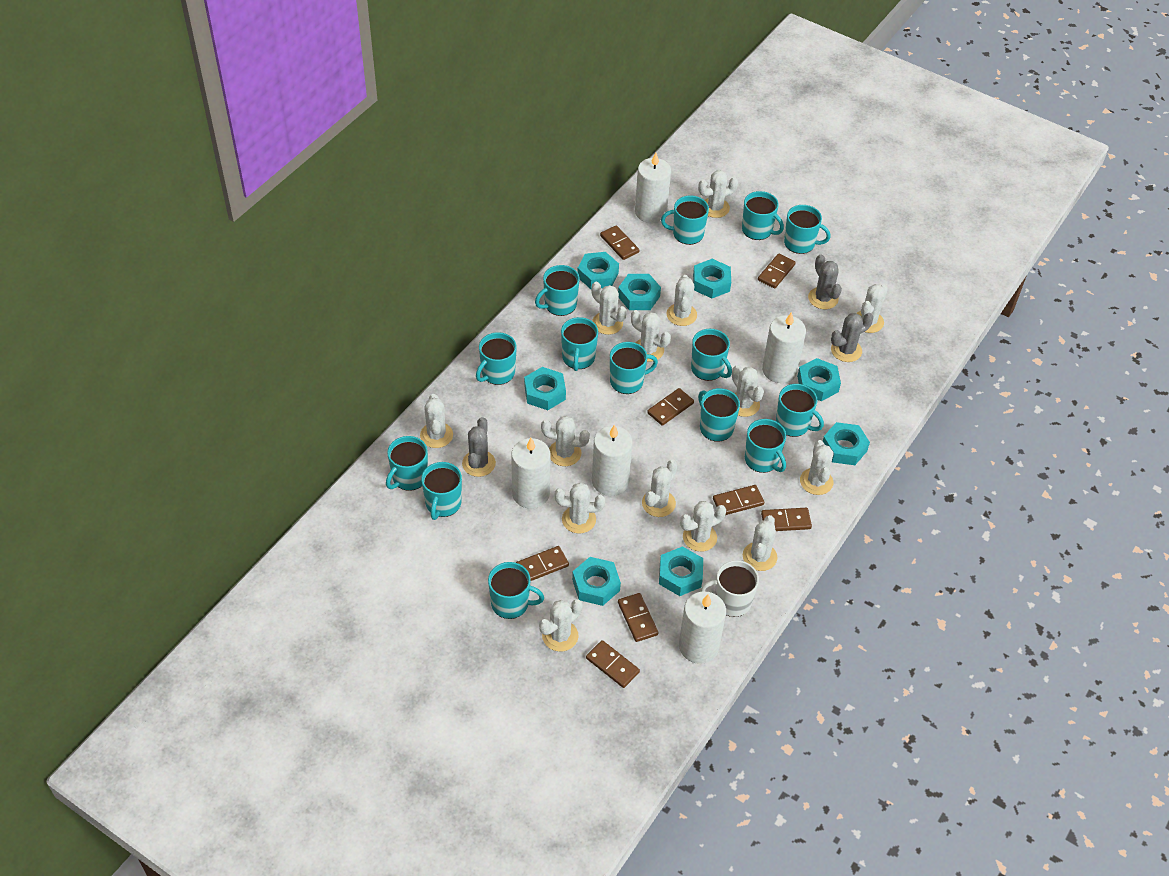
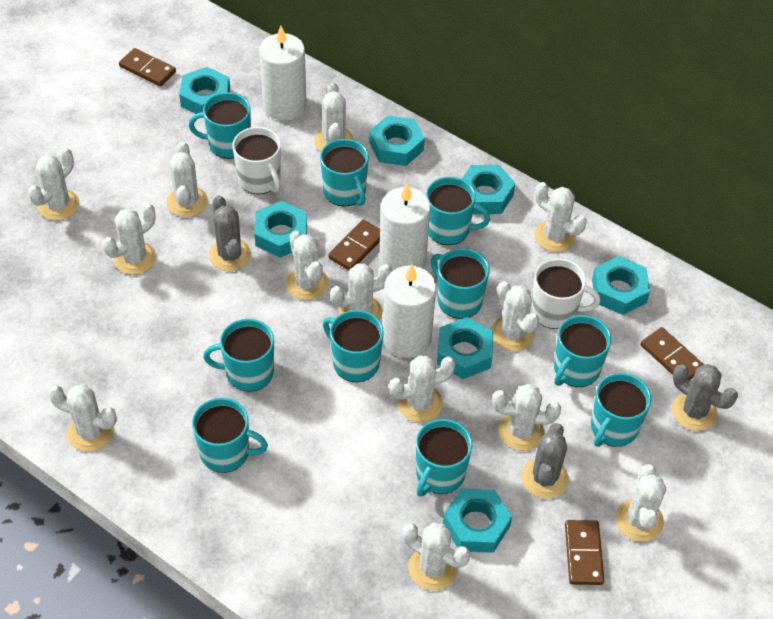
brown domino: [516,546,569,581] [586,640,640,688] [600,225,639,260] [618,593,658,642] [647,388,694,426] [713,485,764,515] [758,254,796,289] [761,508,812,531] = 8 -> [119,48,176,86] [328,220,380,270] [565,520,604,585] [640,327,704,380] = 4
turquoise mug: [386,436,428,491] [421,462,462,520] [476,332,517,385] [488,562,544,619] [535,265,580,316] [561,317,598,371] [610,342,658,394] [661,196,709,245] [691,329,732,381] [698,388,740,442] [742,191,784,240] [745,419,786,473] [776,384,824,437] [784,205,831,254] = 14 -> [189,92,251,159] [192,398,268,473] [203,319,274,392] [320,139,369,207] [323,310,384,382] [416,419,472,497] [426,177,490,245] [431,248,489,319] [554,315,611,387] [591,373,651,447] = 10
turquoise nut: [524,367,566,410] [572,557,621,606] [577,252,619,289] [618,274,661,310] [659,546,703,596] [693,259,731,298] [797,358,841,401] [823,422,870,465] = 8 -> [179,67,230,114] [254,201,307,258] [370,115,425,166] [437,317,493,379] [443,488,512,553] [462,165,515,214] [592,256,650,315] = 7
white cactus: [420,394,453,448] [539,599,583,652] [541,416,590,466] [555,482,605,534] [591,282,627,335] [631,310,671,362] [642,460,678,517] [666,275,697,326] [680,501,726,552] [698,170,738,218] [732,365,764,417] [743,515,778,571] [800,440,834,495] [857,284,888,333] = 14 -> [28,148,79,221] [48,385,117,452] [103,203,156,275] [167,142,208,217] [286,231,329,300] [314,82,354,151] [330,264,392,320] [389,356,455,422] [403,522,470,590] [491,281,539,351] [492,384,561,451] [534,182,587,252] [616,464,666,542] = 13
white candle: [511,438,551,509] [592,424,633,496] [635,153,671,223] [679,591,726,664] [762,312,806,383] = 5 -> [259,26,307,121] [379,183,430,271] [383,264,436,358] = 3
white mug: [700,560,759,617] = 1 -> [232,127,281,194] [531,258,600,329] = 2

